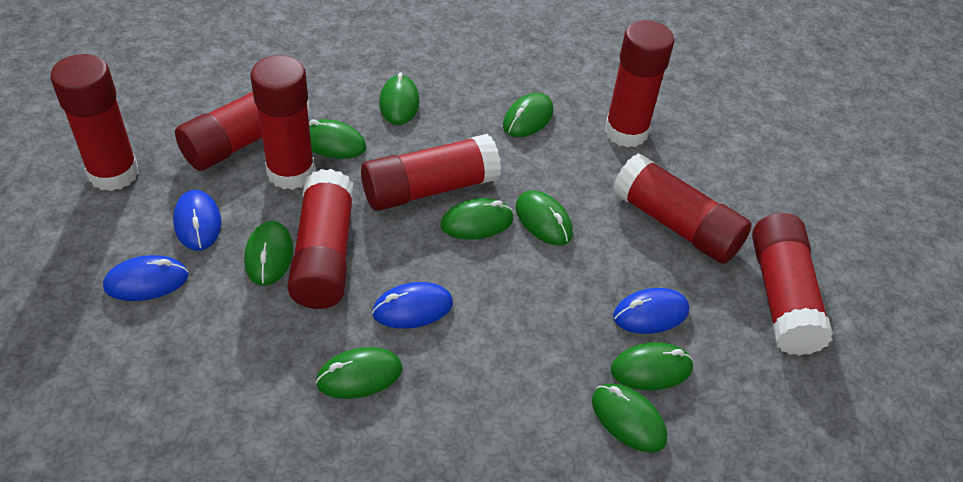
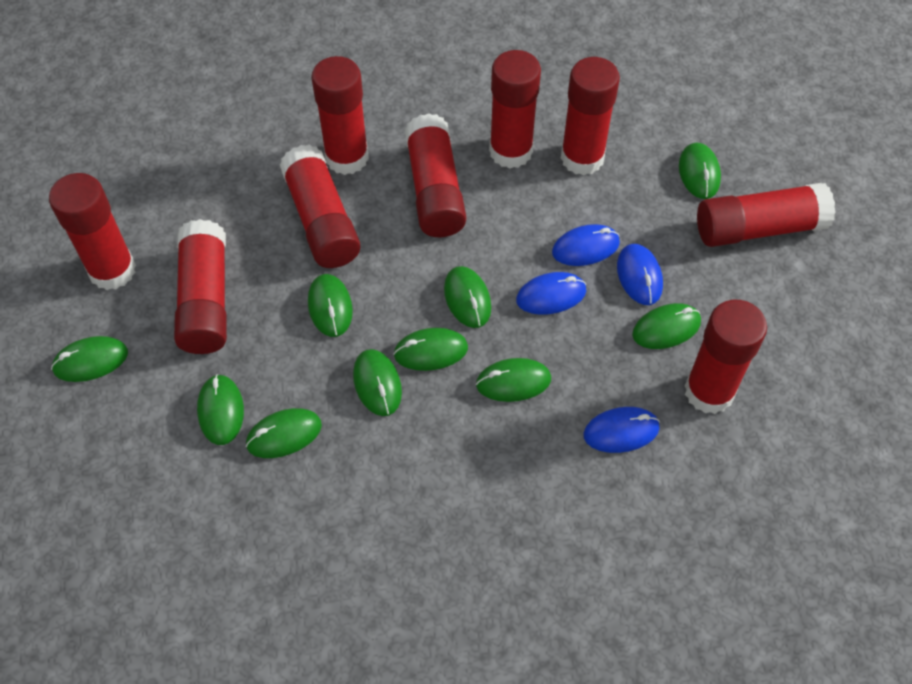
green mouse: [244,221,293,286] [309,119,367,159] [316,347,402,399] [379,72,420,125] [440,198,514,240] [503,93,554,137] [516,190,573,245] [592,383,667,453] [611,342,694,391] = 9 -> [51,336,128,382] [197,374,244,445] [245,408,322,458] [308,274,353,337] [353,349,402,416] [393,328,468,371] [444,266,491,328] [476,358,551,402] [632,303,701,349] [679,143,721,199] = 10
red glue stick: [51,54,139,191] [175,92,310,171] [250,55,315,190] [287,169,354,309] [361,134,501,211] [604,20,674,148] [613,153,752,264] [752,213,833,356] = 8 -> [49,173,136,290] [174,219,227,354] [279,145,361,268] [311,56,369,175] [405,113,466,237] [489,50,541,169] [561,57,620,175] [685,300,767,414] [697,183,836,247] = 9

